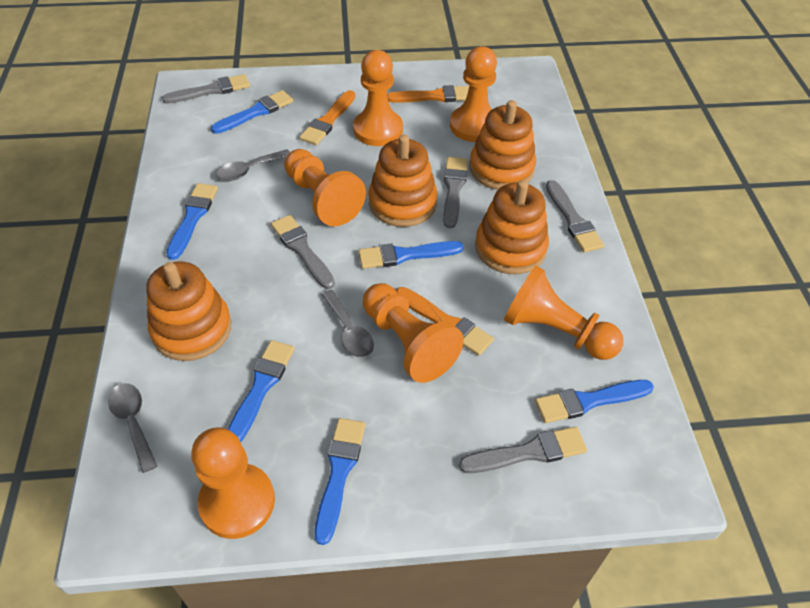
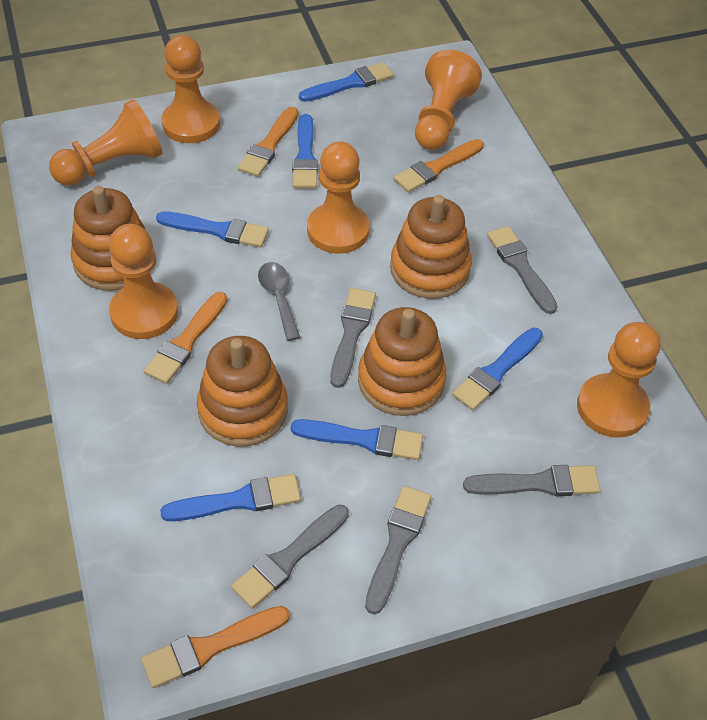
grey spoon: [108,383,157,473] [216,149,290,181] [321,290,374,358] = 3 -> [258,262,301,341] = 1
orange brush: [299,90,355,145] [387,85,469,103] [396,287,494,356] = 3 -> [141,606,290,688] [144,292,227,384] [238,107,298,177] [394,139,484,192] = 4

